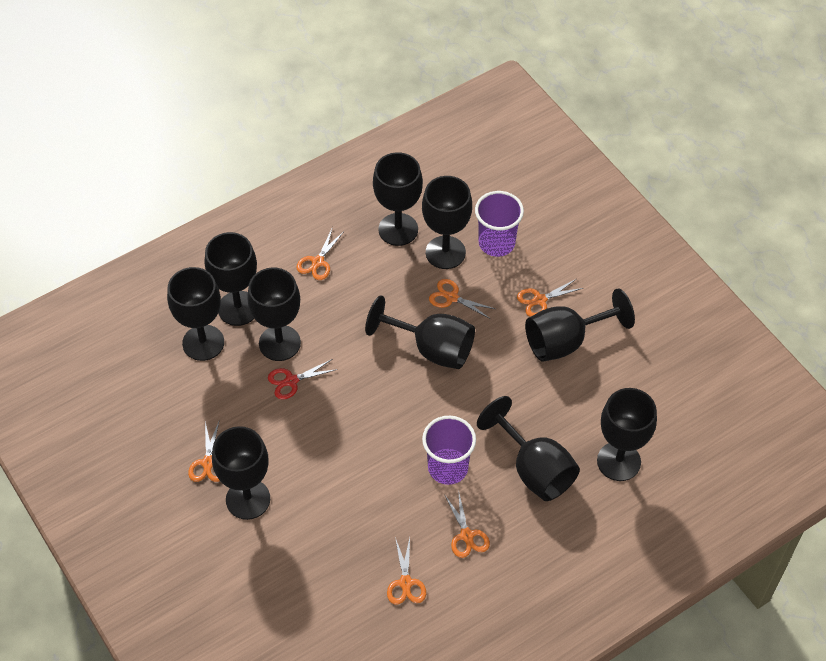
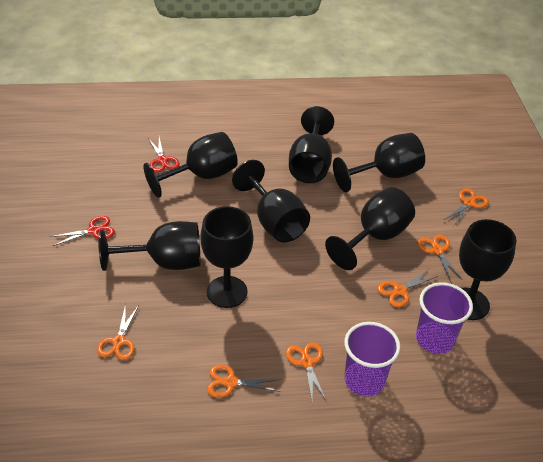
black goblet: [167,267,224,361] [205,232,257,326] [212,426,270,520] [247,267,301,361] [365,295,475,369] [373,152,423,246] [422,176,472,269] [477,396,580,501] [525,289,635,362] [597,388,657,481] = 10 -> [99,221,200,271] [143,132,238,198] [200,206,253,308] [232,160,310,242] [289,106,334,183] [325,187,415,270] [333,133,425,192] [459,219,517,320] = 8
red scissors: [268,359,338,399] = 1 -> [49,216,115,246] [148,137,180,173] = 2

